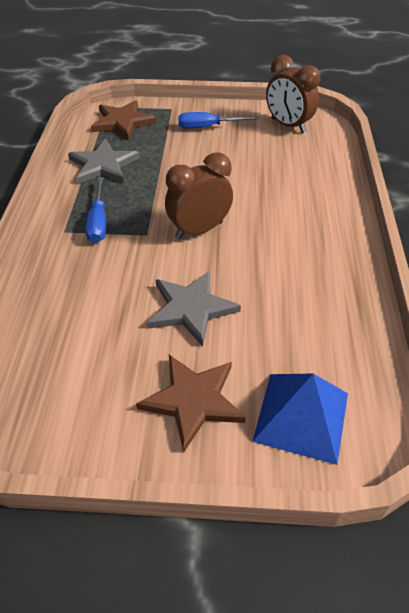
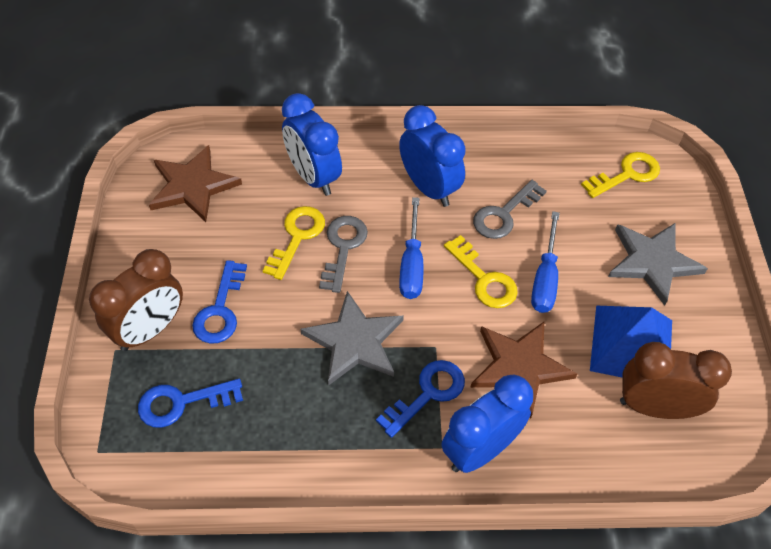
blue clock: none = 0 -> [282,93,342,196] [399,105,465,207] [442,375,533,473] = 3
blue key: none = 0 -> [138,379,243,428] [192,260,247,344] [376,360,465,438] = 3
grey key: none = 0 -> [319,216,368,293] [473,180,546,239] = 2
yellow key: none = 0 -> [262,206,325,280] [444,235,518,308] [581,152,660,198] = 3

